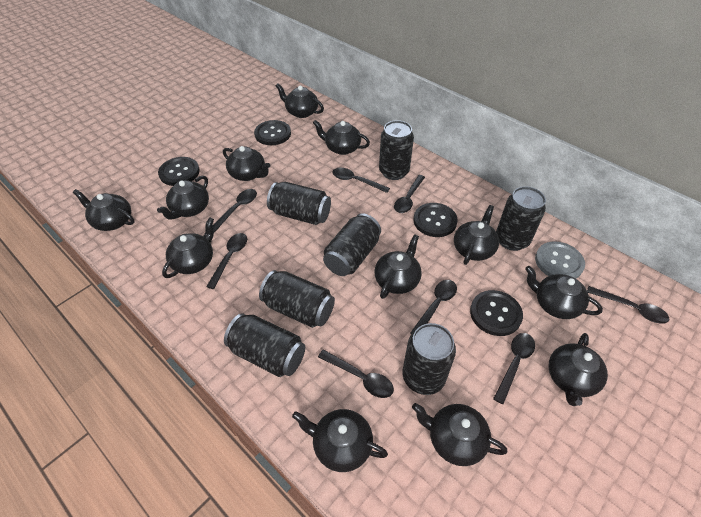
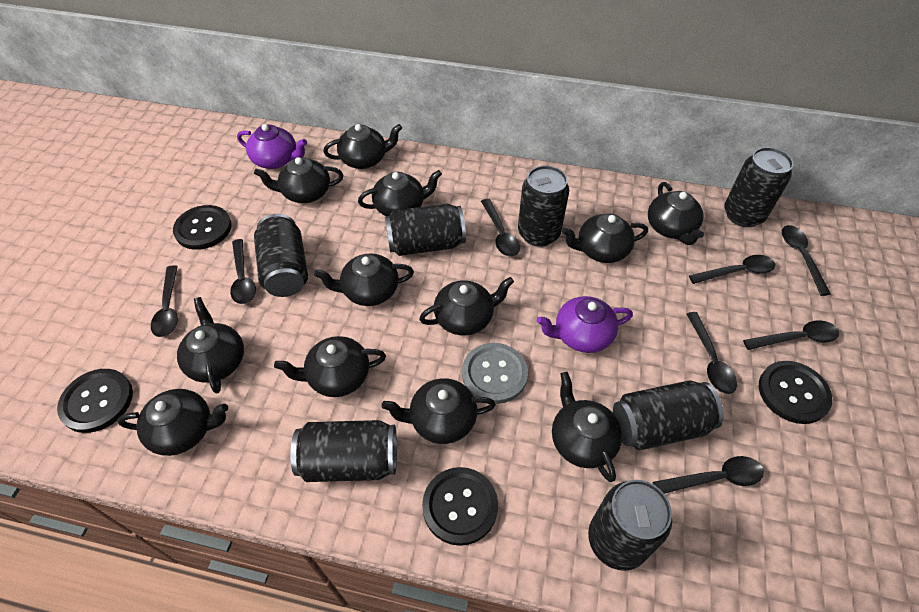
purple teapot: none = 0 -> [237,124,307,169] [537,296,633,353] = 2

